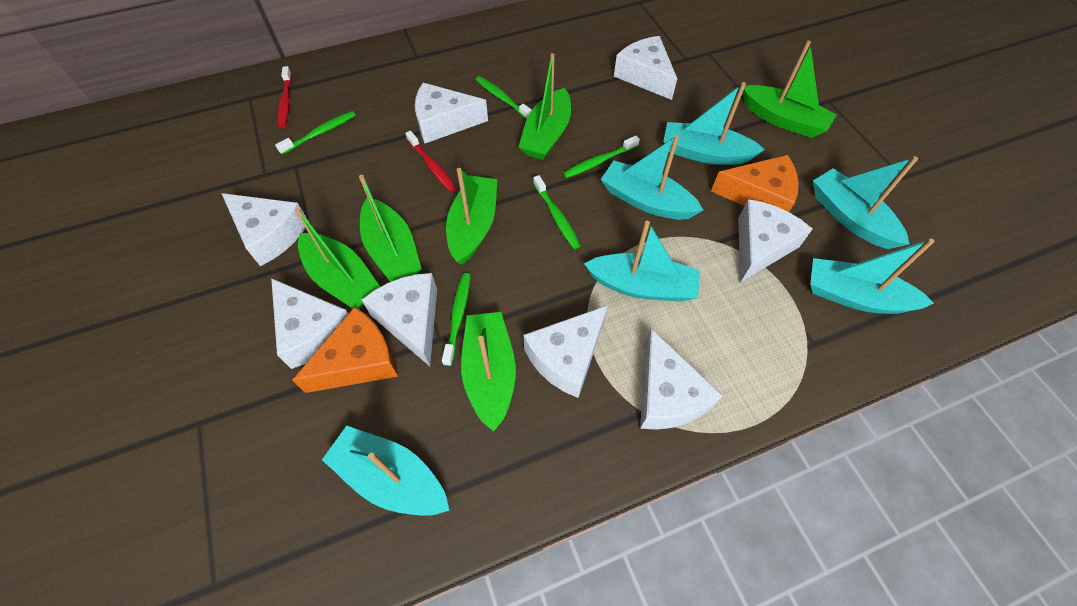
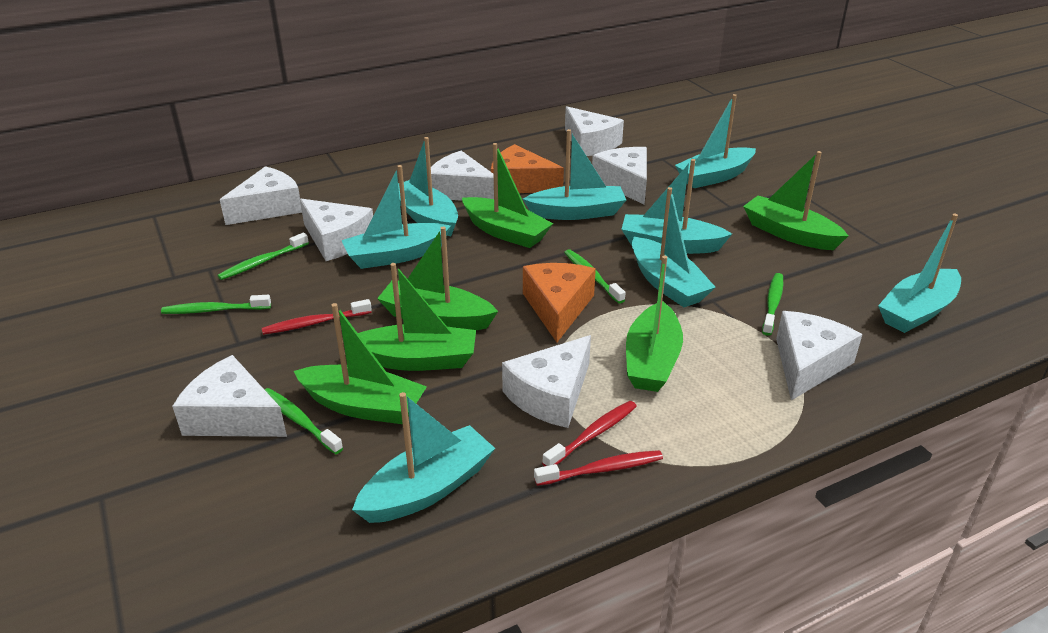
red toothbrush: [278,66,292,128] [405,131,456,192] = 2 -> [262,299,372,335] [534,450,663,486] [542,401,637,466] = 3
turquoise boat: [322,426,450,516] [584,221,700,302] [601,135,703,220] [663,82,765,165] [810,239,935,314] [813,156,918,249] = 6 -> [341,165,451,269] [352,392,495,523] [398,137,458,236] [523,129,626,220] [621,159,732,254] [632,187,716,307] [675,94,756,188] [878,214,961,333] = 8

